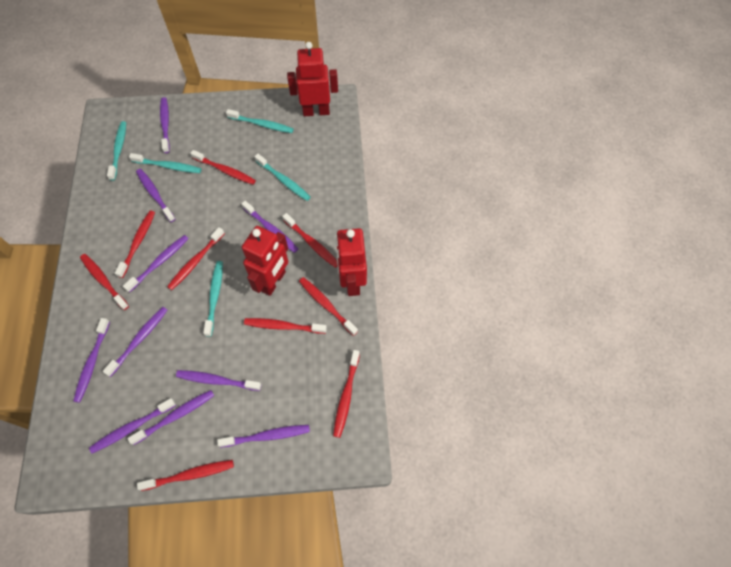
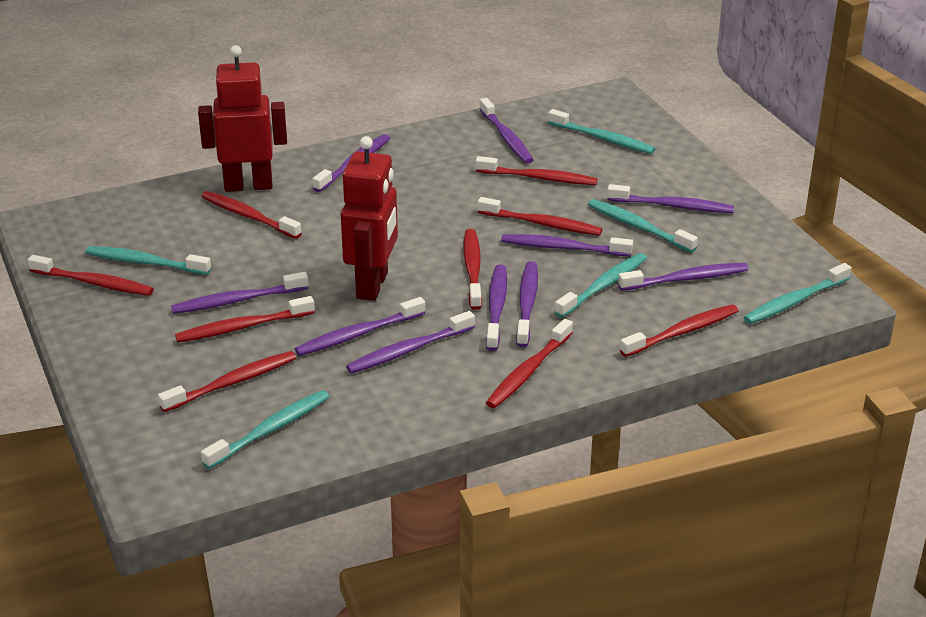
red robot: [242,226,288,296] [287,42,338,116] [336,228,367,296] = 3 -> [198,45,287,192] [341,136,398,301] = 2
turquoise toothbrush: [107,121,126,181] [129,153,201,173] [203,261,223,337] [226,109,294,133] [254,154,311,201] = 5 -> [85,246,211,275] [201,390,330,469] [548,109,655,154] [555,253,647,318] [588,199,698,253] [744,263,851,324] = 6

